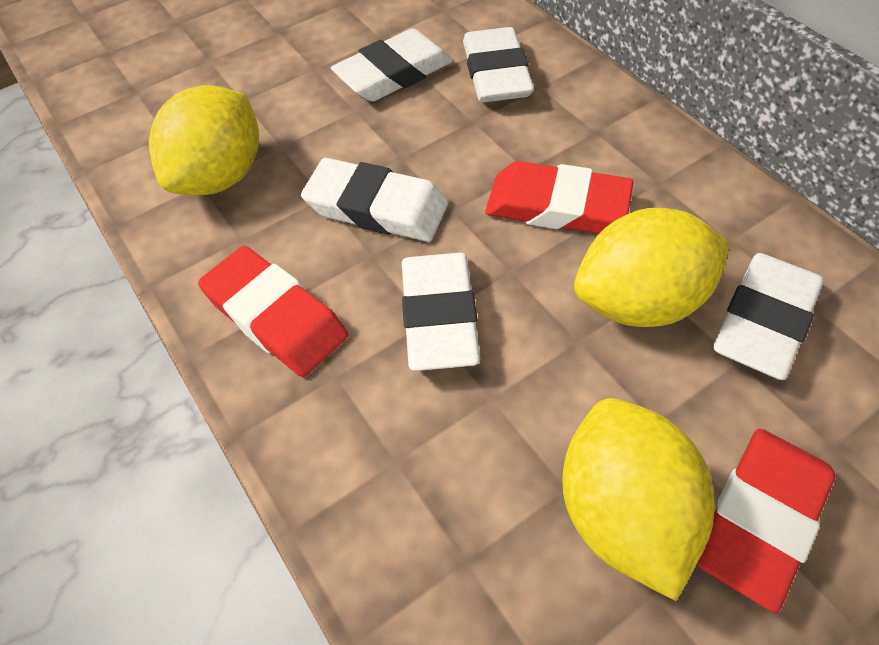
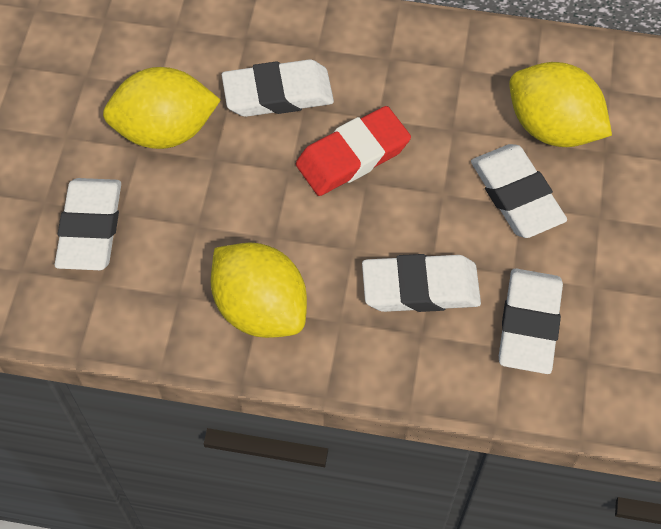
red eraser: [198,246,348,377] [485,161,633,234] [697,429,835,613] = 3 -> [296,106,411,196] = 1

